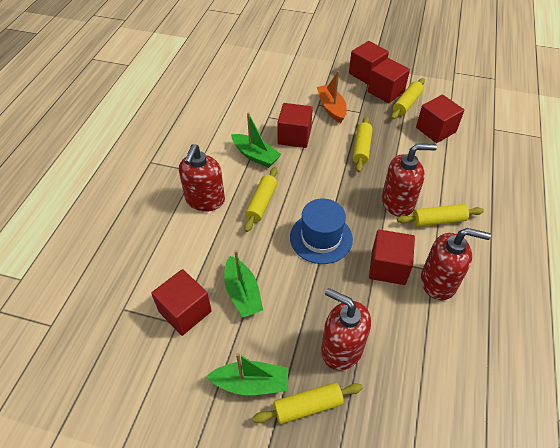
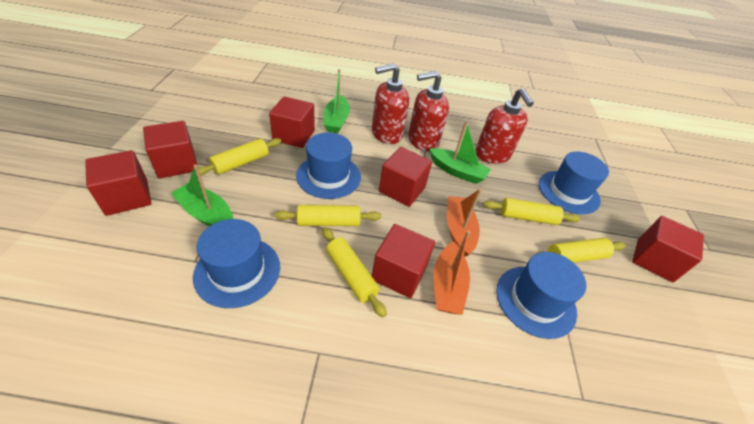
blue hat: [290,199,353,264] = 1 -> [193,219,280,308] [296,133,361,199] [496,252,586,339] [539,151,609,214] = 4
orange boat: [317,71,347,123] = 1 -> [434,231,471,315] [447,188,482,257] = 2
red soap dispenser: [179,144,225,211] [321,288,371,370] [382,144,437,217] [421,228,491,301] = 4 -> [372,63,409,144] [408,71,449,152] [475,88,534,164] = 3

